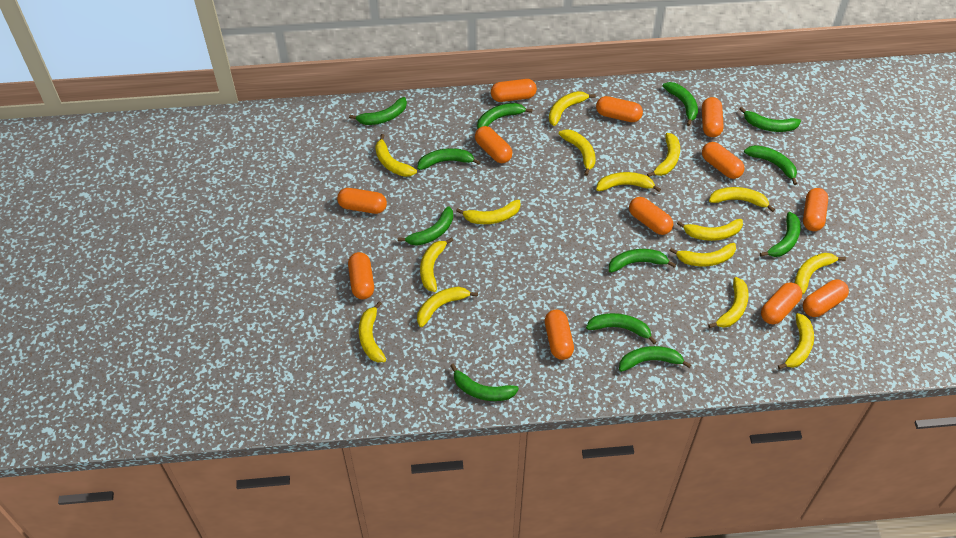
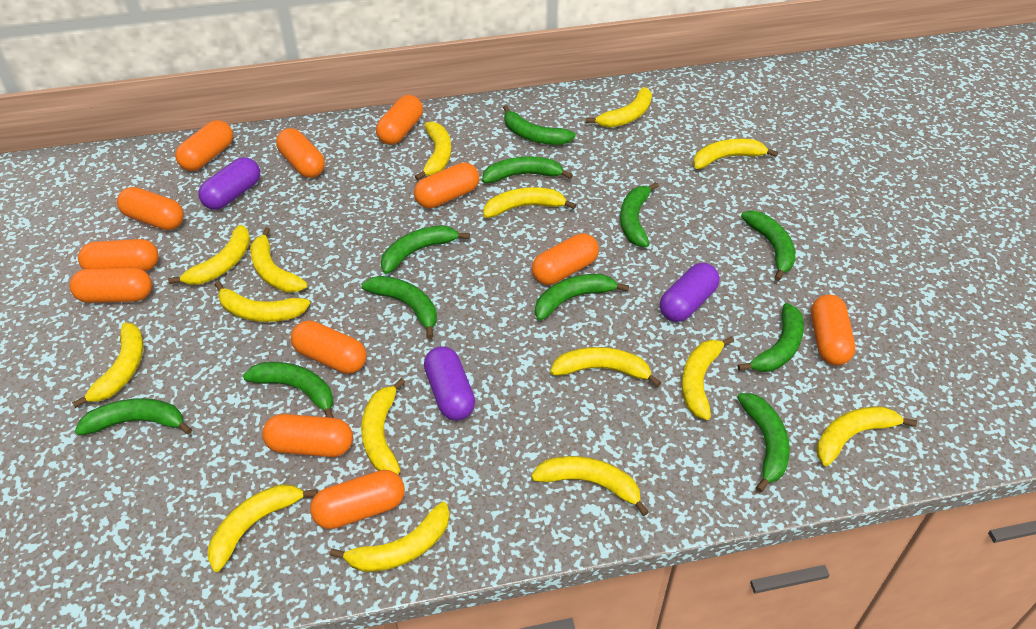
green banana: [349,97,407,125] [398,206,453,246] [417,148,481,170] [450,364,519,401] [477,103,533,129] [586,313,657,344] [609,249,676,273] [619,346,691,372] [663,82,698,126] [739,107,801,132] [744,145,797,185] [760,212,801,257] = 12 -> [75,398,192,435] [243,362,334,418] [362,276,437,339] [381,225,470,274] [482,156,573,183] [503,105,576,145] [535,274,629,321] [620,182,659,247] [737,393,790,493] [738,303,804,372] [741,210,795,281] = 11
purple capsule: none = 0 -> [198,157,260,210] [424,346,475,421] [660,263,720,322] = 3

